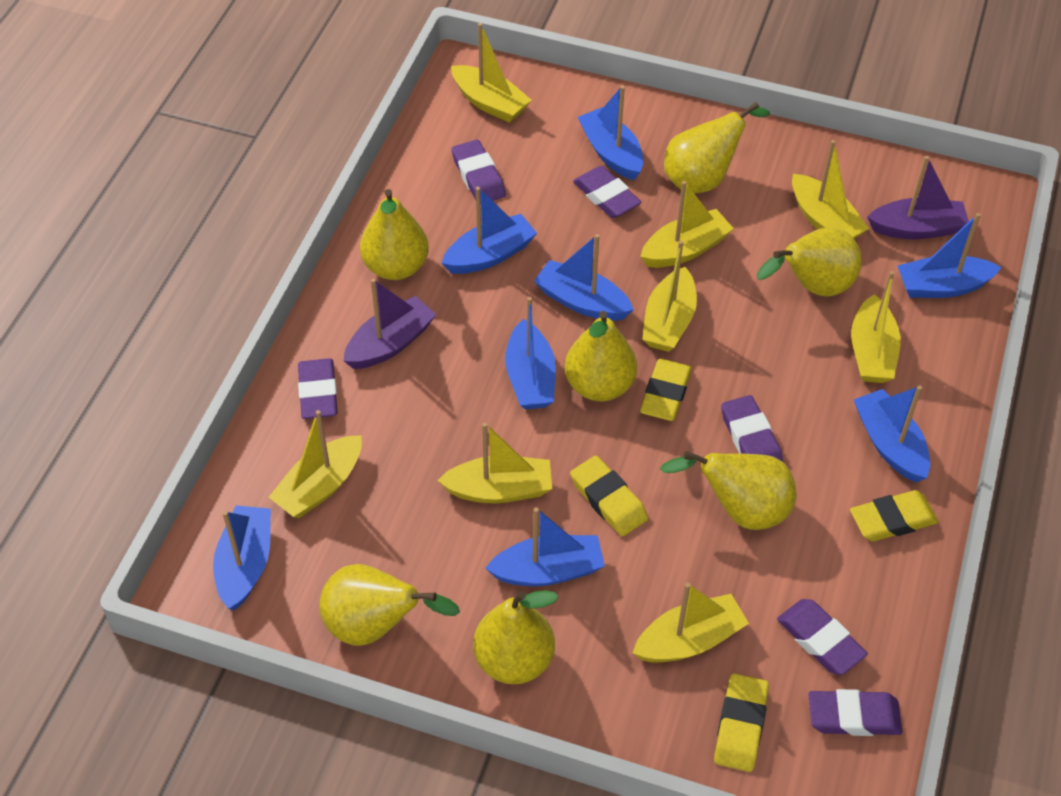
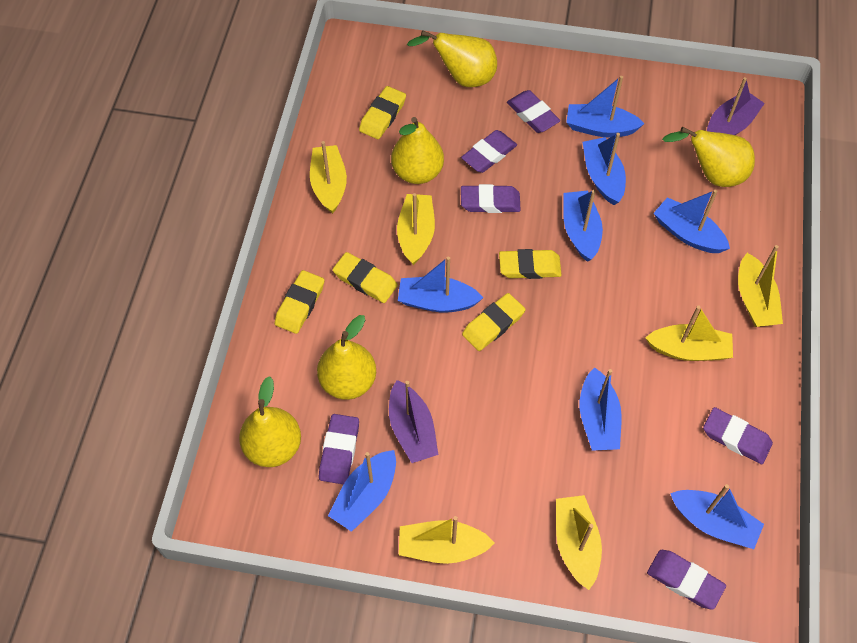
yellow boat: [269,410,362,518] [437,422,552,503] [451,23,531,123] [633,583,749,663] [640,181,734,268] [642,240,697,352] [792,140,869,239] [851,271,901,383] = 8 -> [310,141,347,214] [397,193,435,265] [399,516,495,564] [556,495,602,590] [645,305,733,361] [738,245,783,327] = 6
yellow eraser: [570,456,648,537] [640,359,692,421] [714,673,769,772] [850,490,939,541] = 4 -> [275,270,324,334] [333,252,398,303] [359,86,406,139] [462,293,525,351] [499,249,562,279] = 5
yellow pear: [319,564,460,646] [360,189,429,280] [473,590,558,684] [565,311,637,401] [660,451,796,530] [664,102,770,194] [757,227,862,297] = 7 -> [239,376,301,467] [317,315,376,400] [391,117,444,184] [407,30,497,87] [662,127,755,187] = 5

